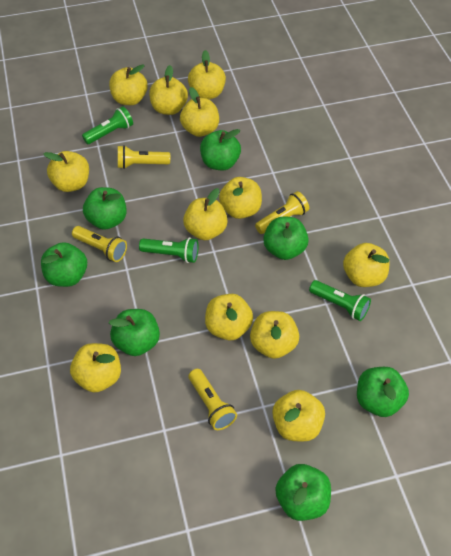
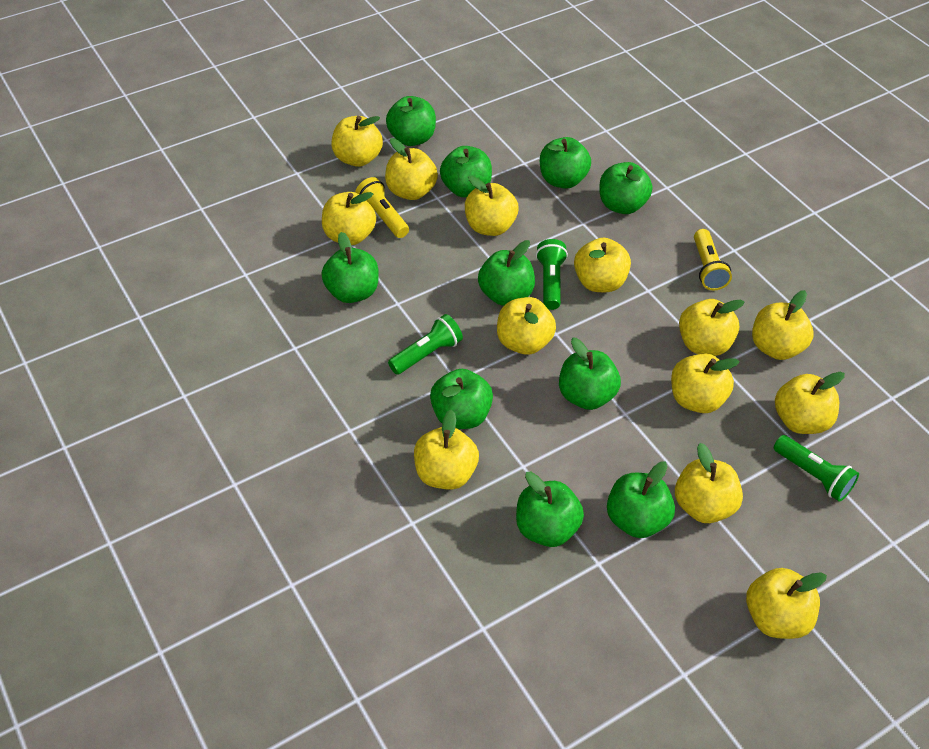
green apple: [41,242,87,287] [83,187,127,230] [109,309,160,356] [200,129,241,170] [263,217,309,260] [275,464,331,521] [357,367,409,417] = 7 -> [321,232,379,303] [386,96,436,146] [430,369,493,429] [440,146,492,198] [478,240,535,306] [516,472,584,547] [540,137,591,189] [559,337,621,410] [599,162,652,214] [607,461,675,538] = 10
yellow apple: [44,151,89,192] [70,343,121,393] [109,64,148,105] [149,65,188,115] [180,87,219,137] [183,188,228,240] [188,50,226,99] [205,294,253,340] [219,177,262,219] [250,311,299,359] [272,390,325,442] [343,243,390,287] = 12 -> [322,192,376,245] [332,116,383,167] [385,138,438,200] [414,409,479,490] [465,176,519,236] [497,297,556,355] [574,238,631,292] [671,353,740,413] [675,443,743,523] [679,299,745,356] [746,568,827,639] [752,290,813,360] [775,372,845,434] = 13
yellow flashlight: [72,226,127,262] [118,145,170,169] [189,369,237,430] [255,191,309,234] = 4 -> [355,177,409,238] [694,229,732,290] = 2

